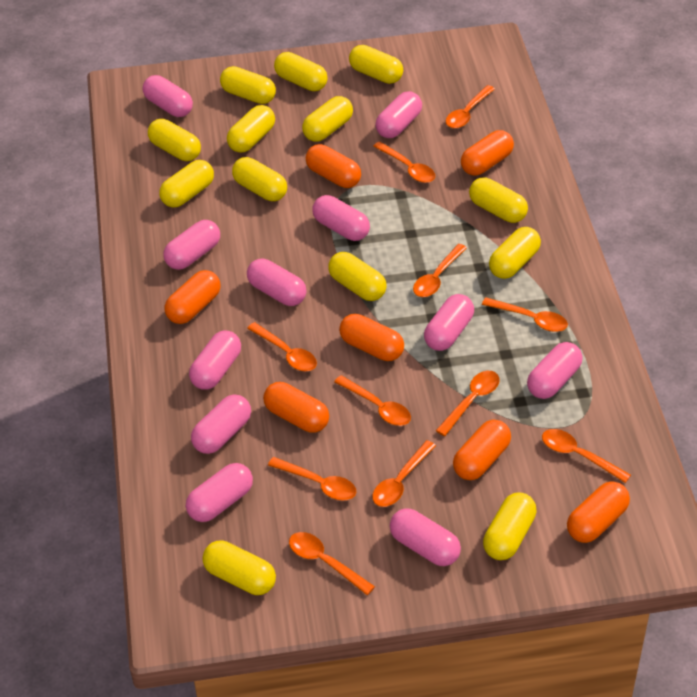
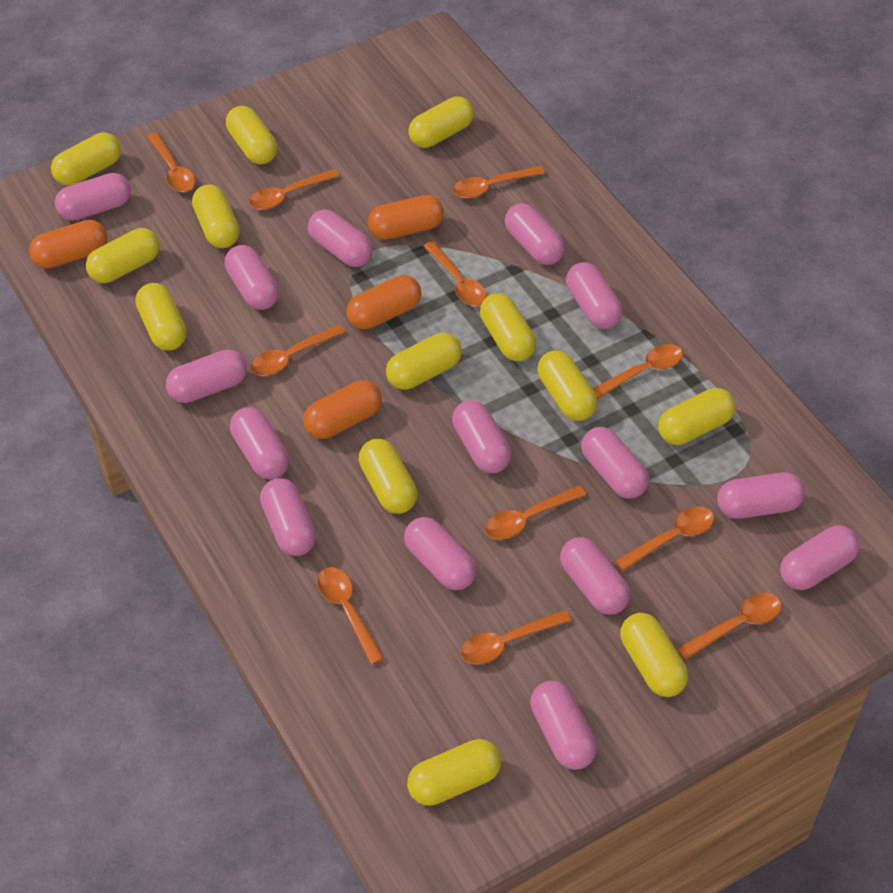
orange capsule: [164,270,221,324] [263,382,329,432] [306,144,361,188] [339,314,404,361] [453,419,511,480] [461,130,514,175] [567,481,630,543] = 7 -> [29,220,108,268] [303,380,382,439] [347,275,421,329] [368,195,444,240] = 4
pink capsule: [143,75,193,117] [163,220,220,270] [186,463,253,522] [189,331,241,390] [191,394,251,454] [247,259,306,306] [312,195,370,241] [375,91,422,138] [390,509,461,566] [424,294,474,351] [527,342,583,399] = 11 -> [55,173,131,221] [166,349,247,403] [225,245,279,310] [230,407,289,479] [260,478,316,556] [308,210,373,267] [404,517,477,590] [452,400,511,473] [505,203,565,265] [530,681,597,770] [560,537,630,615] [566,262,623,329] [581,427,649,499] [717,472,805,519] [780,525,859,590] = 15

